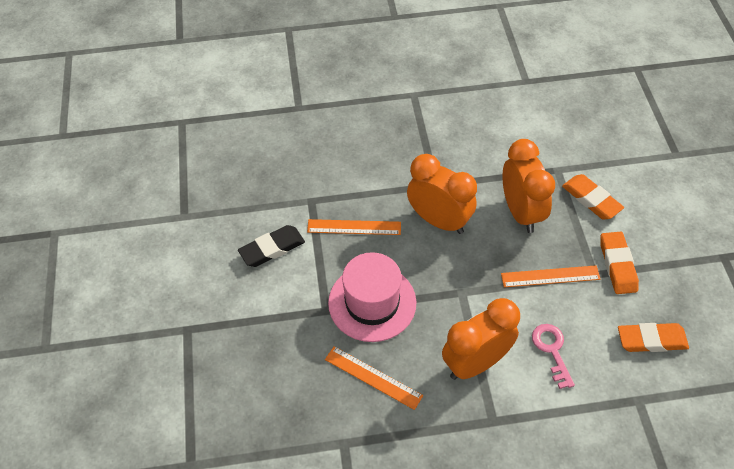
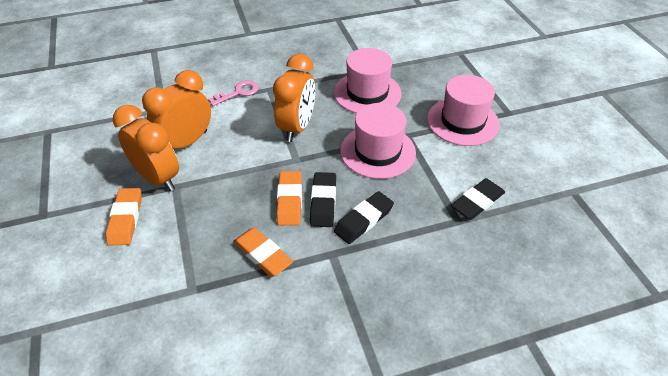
black eraser: [238,225,305,267] = 1 -> [310,172,336,227] [334,191,394,244] [451,178,505,220] = 3
orange ruler: [307,219,401,235] [325,346,423,410] [501,265,600,287] = 3 -> none = 0
pink hat: [328,252,417,342] = 1 -> [334,48,402,113] [340,103,416,179] [427,75,500,146] = 3

